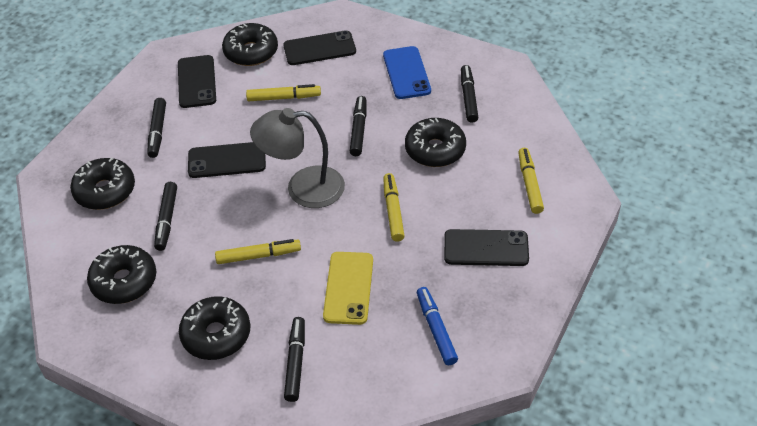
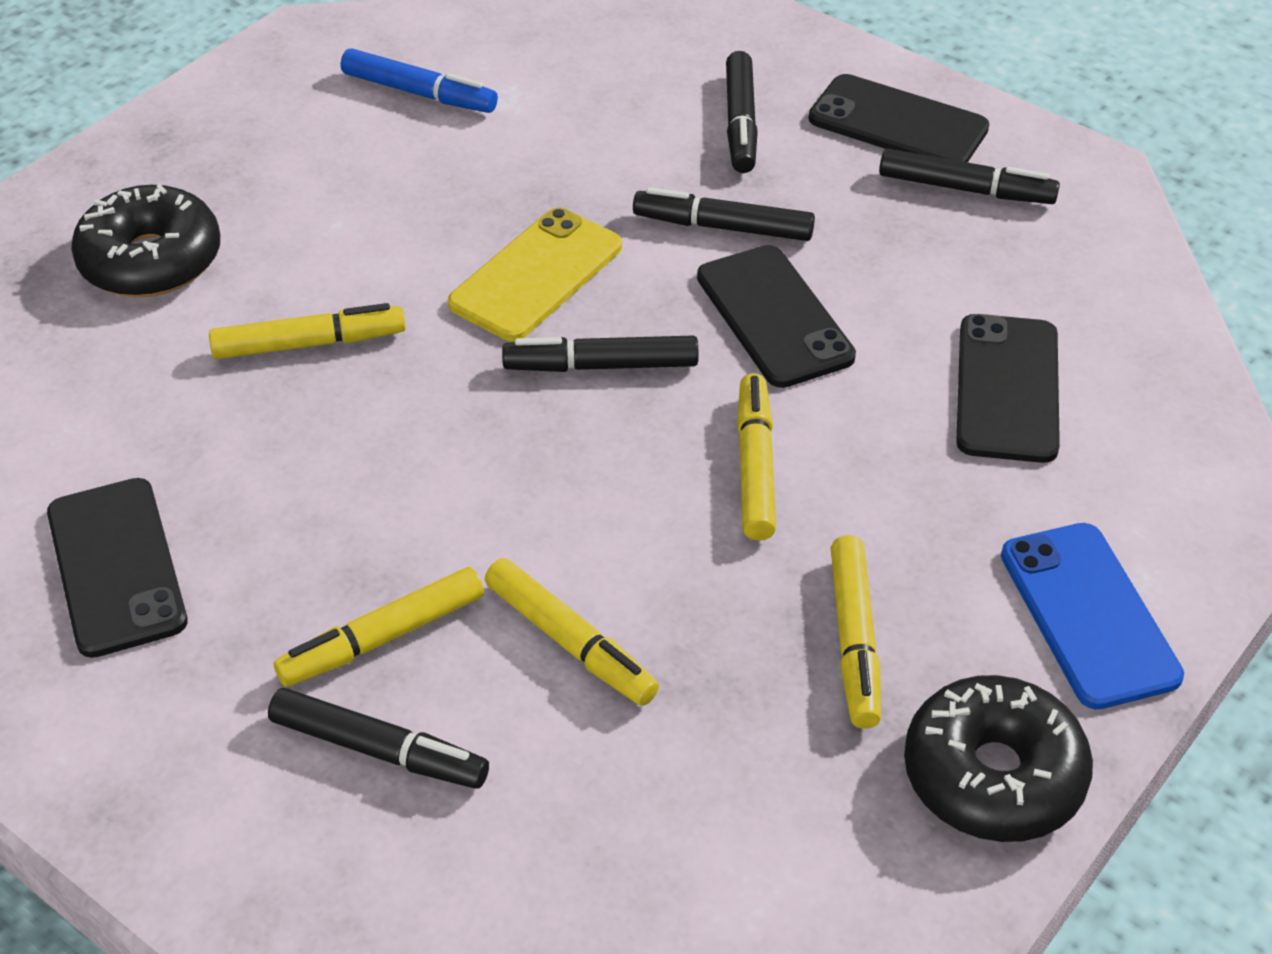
black donut: [70,157,135,210] [87,245,156,304] [179,296,251,360] [222,23,278,66] [405,118,466,167] = 5 -> [71,184,220,297] [904,675,1093,842] = 2
grey lamp: [250,108,345,208] = 1 -> none = 0
yellow marker: [215,239,301,264] [246,84,321,101] [383,173,405,242] [518,148,544,214] = 4 -> [209,303,406,359] [274,567,484,687] [485,558,659,706] [737,373,776,541] [831,535,881,729] = 5

